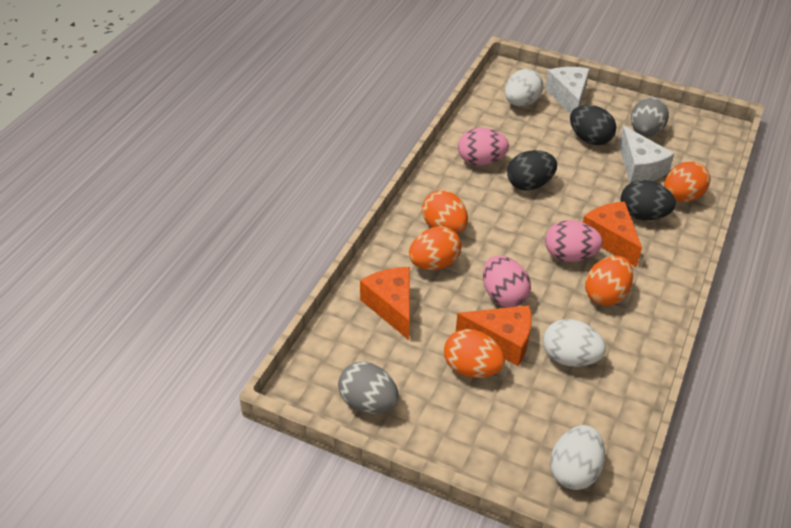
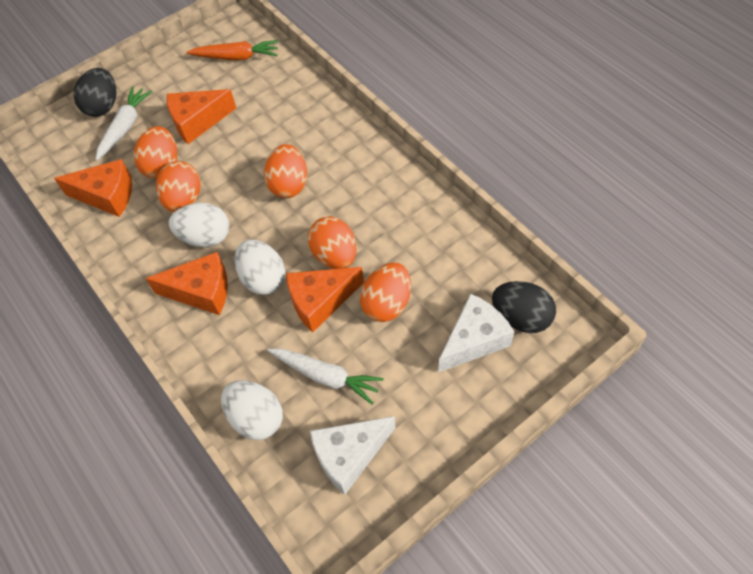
black egg: [507,150,557,191] [570,105,616,145] [620,180,676,220] = 3 -> [74,68,117,117] [492,281,556,333] = 2
grey egg: [338,362,399,414] [631,97,669,137] = 2 -> none = 0
orange carrot: none = 0 -> [186,40,279,60] = 1
orange cheese: [360,267,410,340] [456,305,532,366] [583,201,642,267] = 3 -> [54,159,132,217] [145,252,228,315] [167,89,236,144] [286,267,364,333] = 4
pink egg: [458,128,509,166] [483,256,531,308] [545,220,603,262] = 3 -> none = 0
white carrot: none = 0 -> [95,87,152,161] [267,348,384,405] = 2

